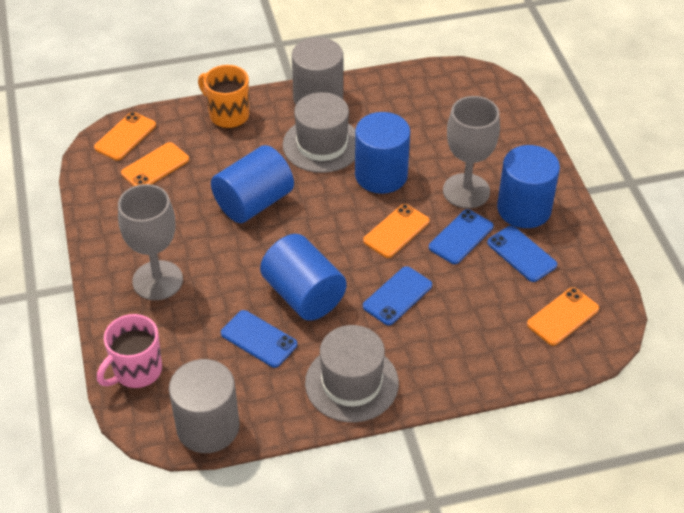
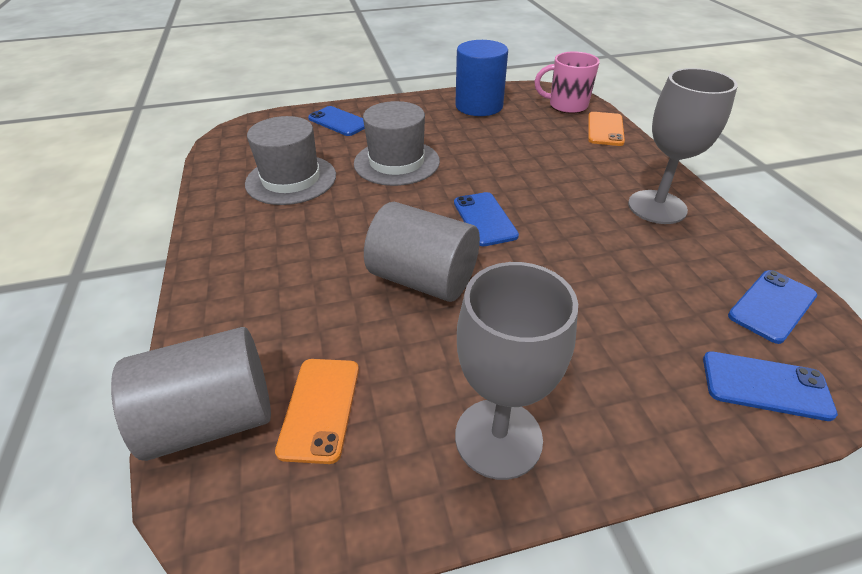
blue cylinder: [211,145,294,223] [260,234,347,321] [355,112,410,194] [497,145,560,228] = 4 -> [455,40,508,116] = 1
orange mug: [198,65,249,128] = 1 -> none = 0
orange phone: [94,112,156,161] [121,142,189,186] [363,204,430,258] [527,287,599,346] = 4 -> [275,359,359,464] [588,112,625,146] = 2

